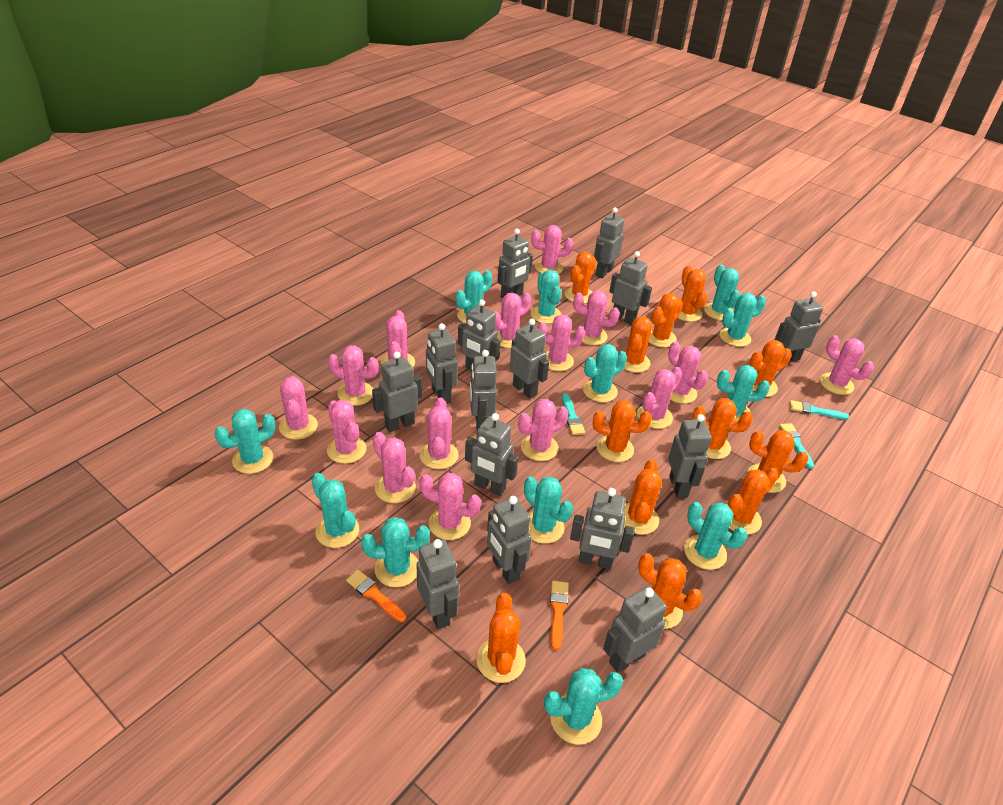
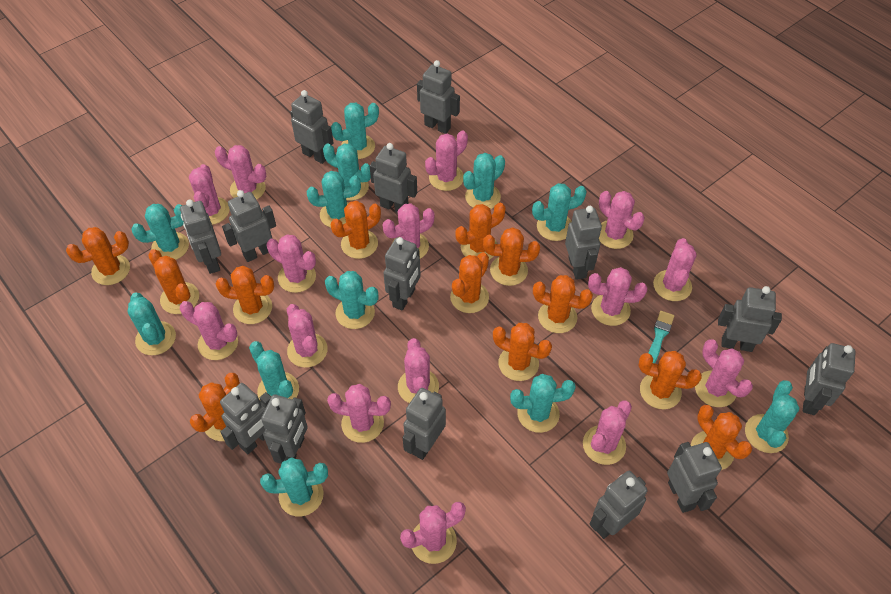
grey robot: [372,351,422,433] [416,539,459,629] [426,323,458,404] [458,299,500,371] [465,413,518,496] [470,350,497,429] [487,496,531,584] [497,229,533,298] [509,319,549,399] [570,488,635,570] [594,208,624,278] [603,586,667,673] [609,251,652,325] [668,414,712,498] [775,292,823,361] = 15 -> [180,200,221,274] [220,383,271,454] [222,190,276,262] [261,394,308,464] [290,90,334,164] [370,143,417,213] [383,237,421,311] [403,388,446,460] [417,60,460,134] [565,206,602,280] [590,471,647,539] [667,442,722,513] [718,286,782,352] [803,343,856,415] = 14
orange brush: [346,570,406,622] [550,581,569,650] = 2 -> none = 0
turquoise brush: [562,393,585,435] [779,423,814,469] [790,400,849,420] = 3 -> [648,311,674,364] = 1

